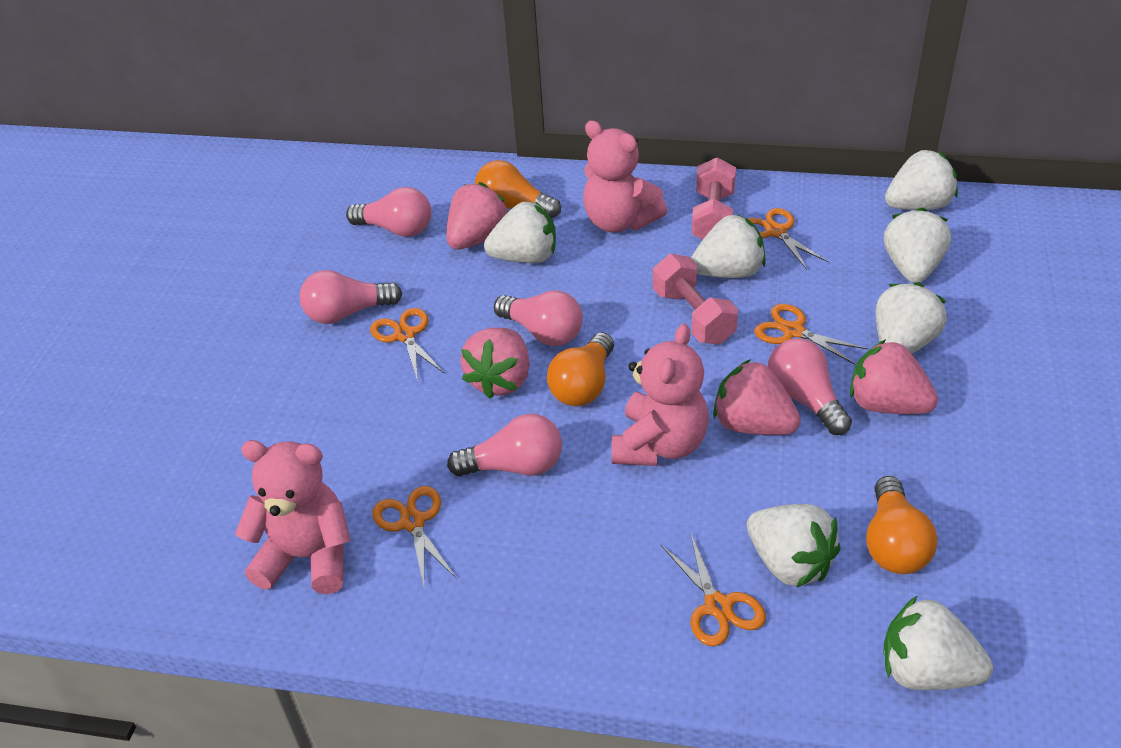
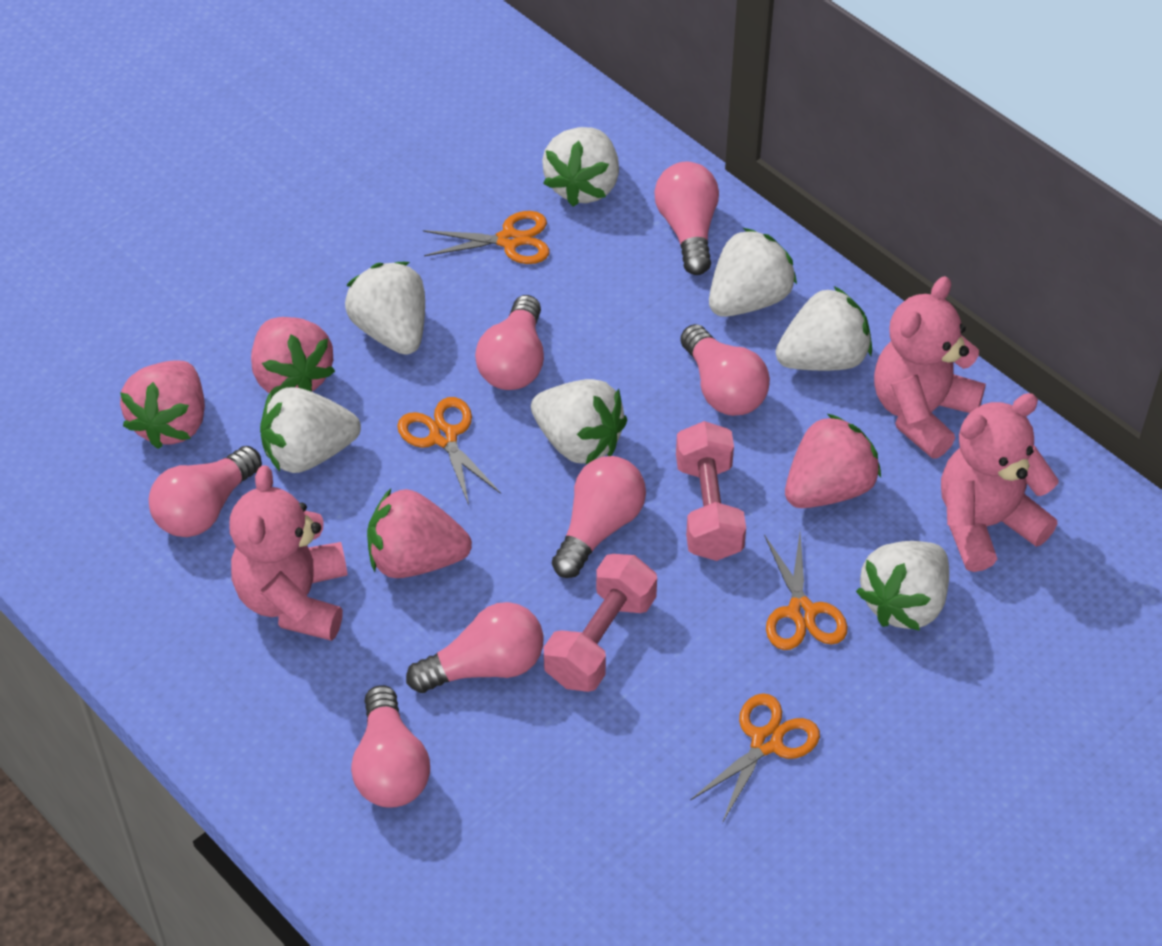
orange light bulb: [475,160,561,218] [547,332,614,406] [866,476,937,574] = 3 -> none = 0
orange scissors: [370,308,445,381] [373,486,457,586] [661,532,766,646] [747,208,828,270] [754,304,868,365] = 5 -> [397,397,501,505] [423,211,549,264] [690,693,820,823] [764,533,848,650] = 4
pink light bulb: [300,270,402,324] [346,187,431,237] [447,414,562,476] [494,290,583,346] [768,338,852,435] = 5 -> [149,446,262,537] [351,685,430,808] [406,602,543,693] [475,295,544,390] [552,456,646,578] [654,162,719,275] [680,324,770,416] = 7

